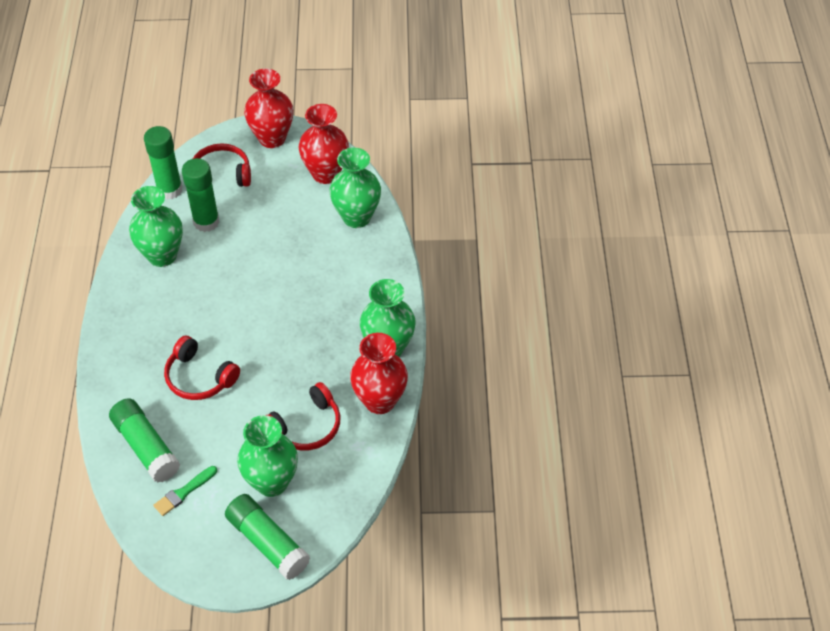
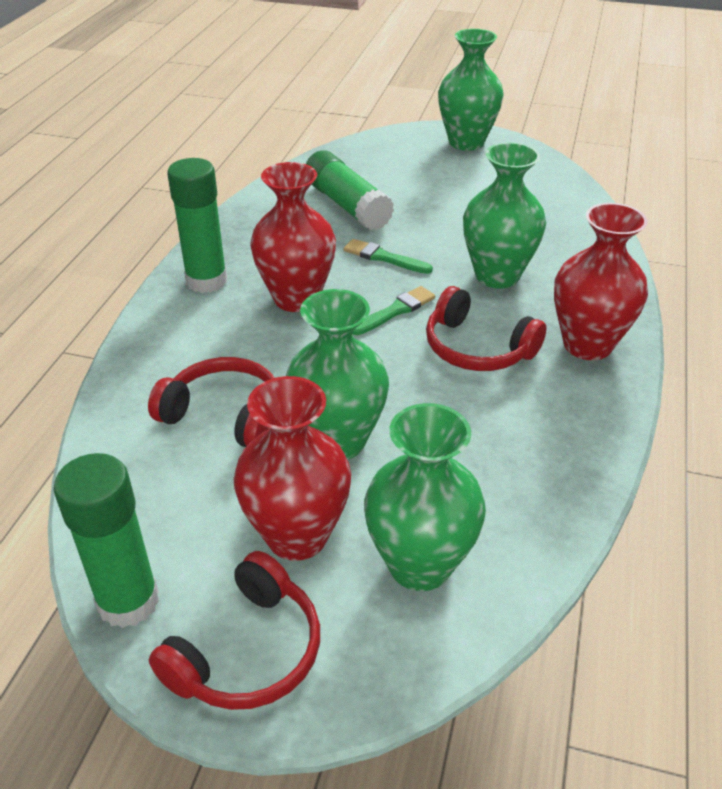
green brush: [153,466,217,516] = 1 -> [344,239,433,274] [352,286,435,335] = 2
green glue stick: [109,399,180,483] [144,126,183,200] [182,158,220,232] [225,494,310,580] = 4 -> [54,453,159,628] [167,158,227,293] [306,151,394,230] = 3

